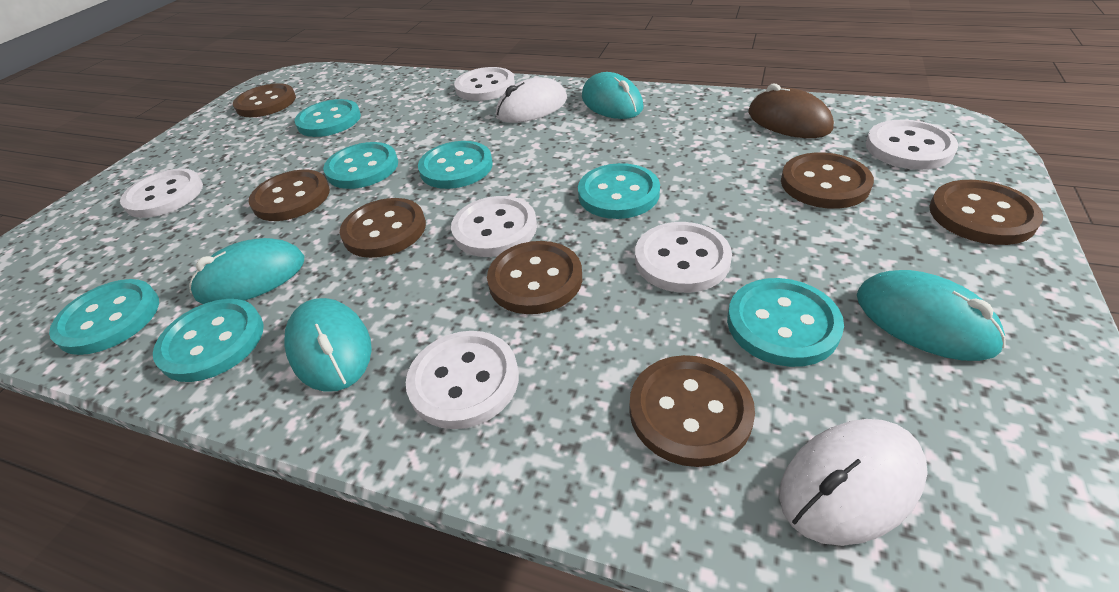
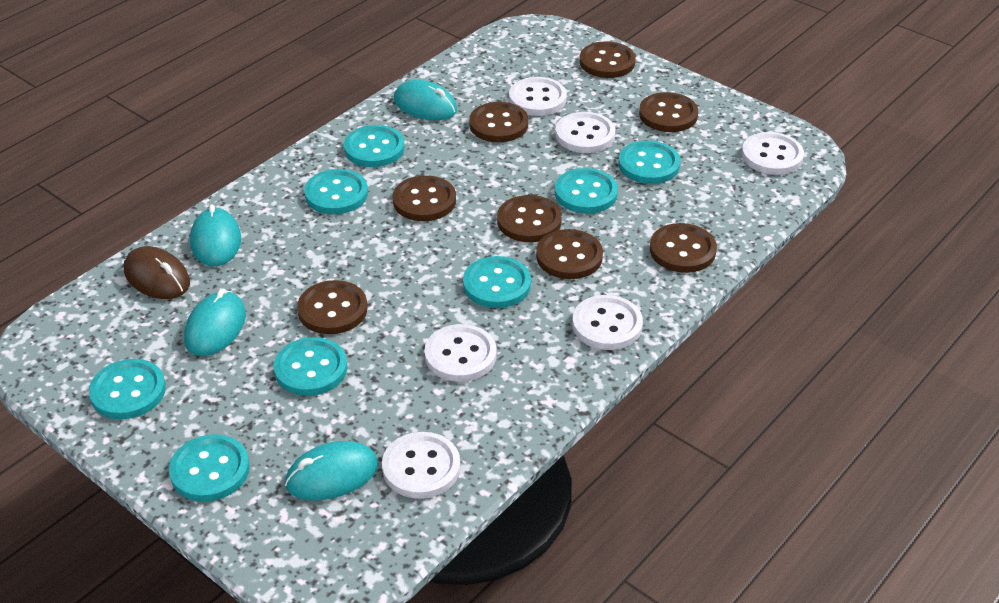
brown button: [233,83,296,117] [249,170,330,221] [340,198,426,258] [487,241,582,314] [630,355,755,467] [781,152,874,209] [929,180,1043,245] = 7 -> [297,280,367,334] [393,175,456,221] [469,102,528,142] [497,195,562,242] [536,229,603,279] [580,42,636,78] [639,92,698,132] [650,223,717,273] = 8
turquoise button: [49,279,159,355] [153,299,264,382] [295,99,361,137] [323,142,398,189] [418,141,493,189] [578,163,660,219] [727,278,844,367] = 7 -> [89,359,166,419] [169,434,250,502] [274,337,348,396] [304,169,368,214] [344,125,405,167] [463,256,531,308] [555,168,618,214] [618,140,680,184] = 8
white mouse: [496,77,567,123] [779,419,928,546] = 2 -> none = 0

